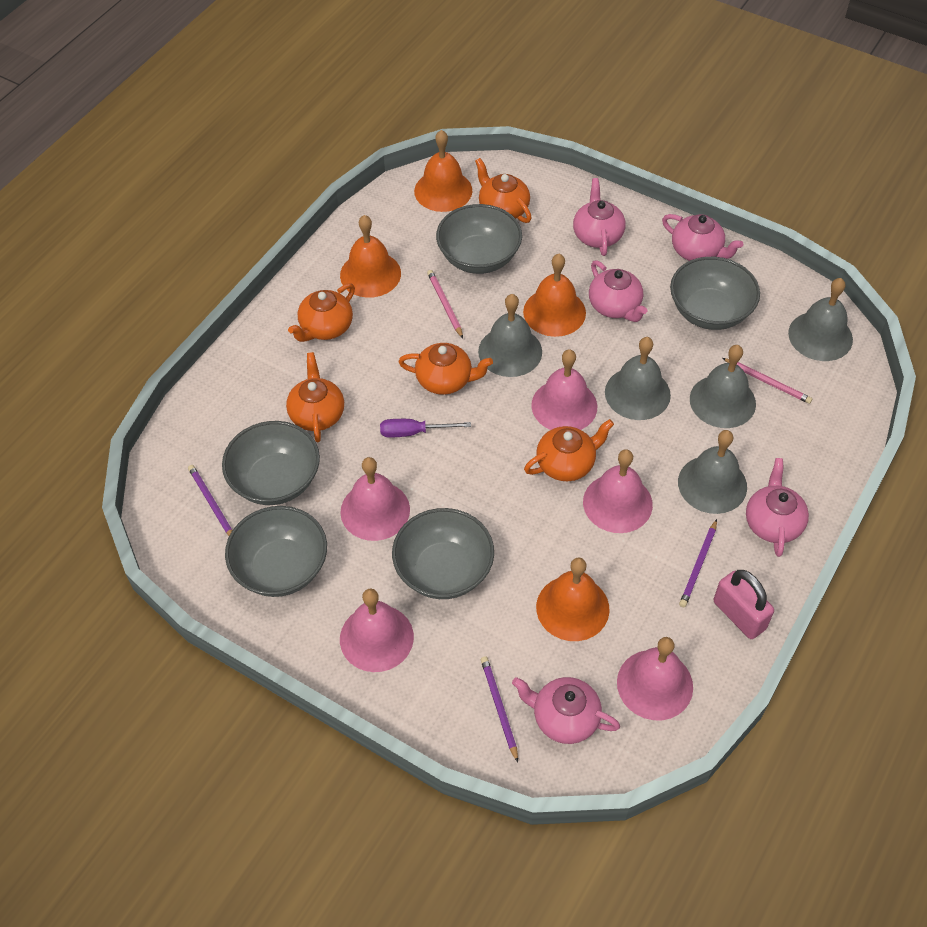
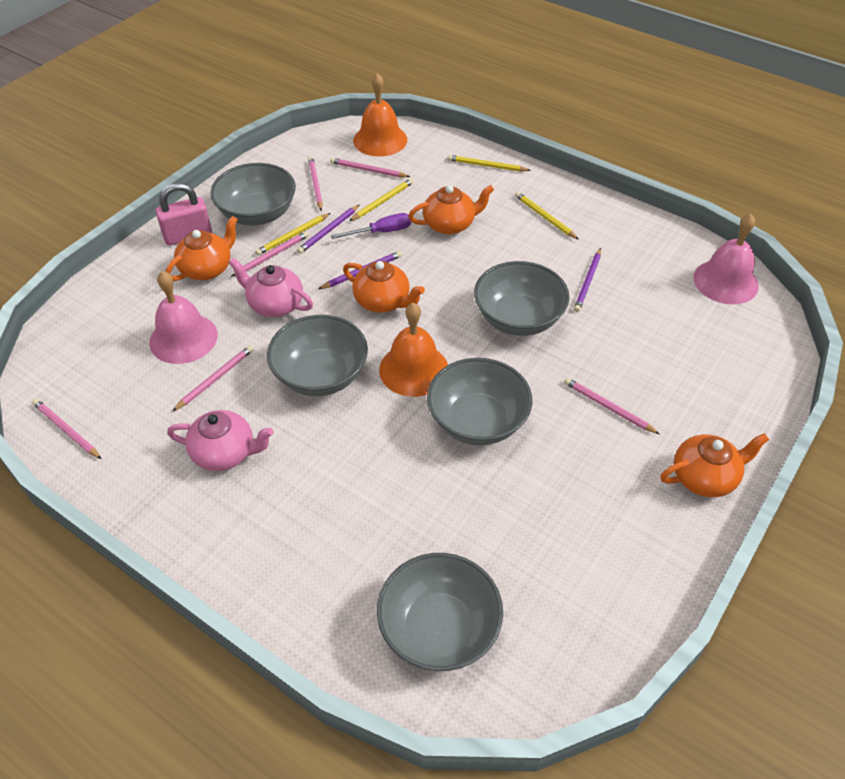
grey bell: [478,294,542,377] [605,337,671,420] [678,430,747,514] [690,345,756,428] [788,278,853,361] = 5 -> none = 0
orange bell: [340,215,401,298] [414,130,473,212] [523,254,586,337] [536,557,610,641] = 4 -> [353,73,407,157] [379,303,448,397] = 2
orange teapot: [286,352,344,442] [288,283,355,342] [398,343,493,395] [475,158,532,223] [524,419,614,481] = 5 -> [165,216,238,281] [343,261,425,313] [408,185,494,235] [660,433,769,497] = 4
pink bell: [340,457,410,541] [340,589,414,672] [531,349,597,430] [583,449,653,533] [617,637,693,720] = 5 -> [149,271,218,364] [693,214,759,304] = 2
pink pencil: [427,270,463,338] [723,358,812,404] = 2 -> [32,399,101,459] [173,345,254,411] [232,231,309,276] [308,156,323,211] [330,158,410,177] [564,378,660,434] = 6
pink teapot: [512,677,620,744] [573,178,626,256] [589,261,647,322] [662,214,743,261] [746,458,809,557] = 5 -> [167,410,274,471] [229,258,313,317] = 2
yellow pencil: none = 0 -> [255,213,331,255] [349,178,414,221] [447,155,531,172] [515,192,579,240] = 4

